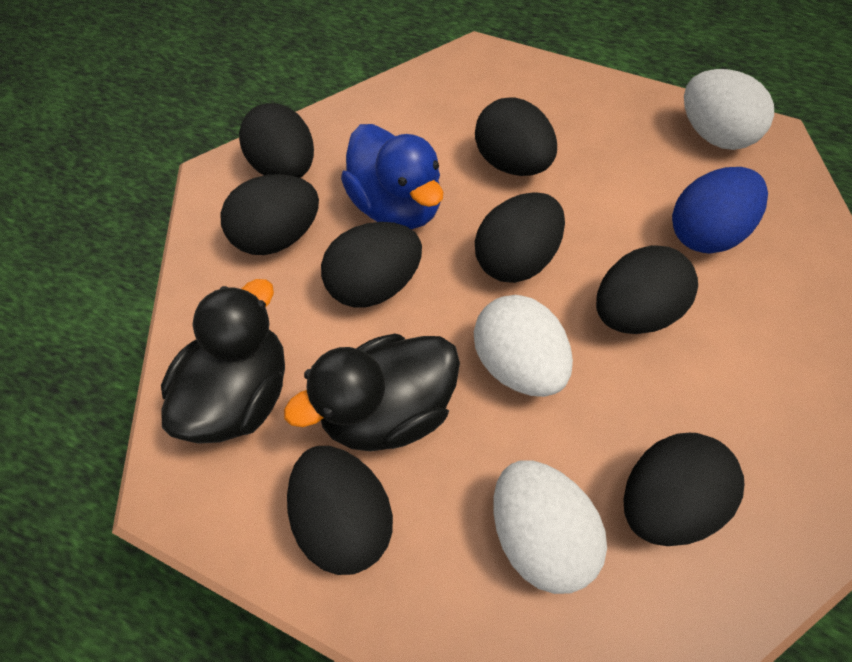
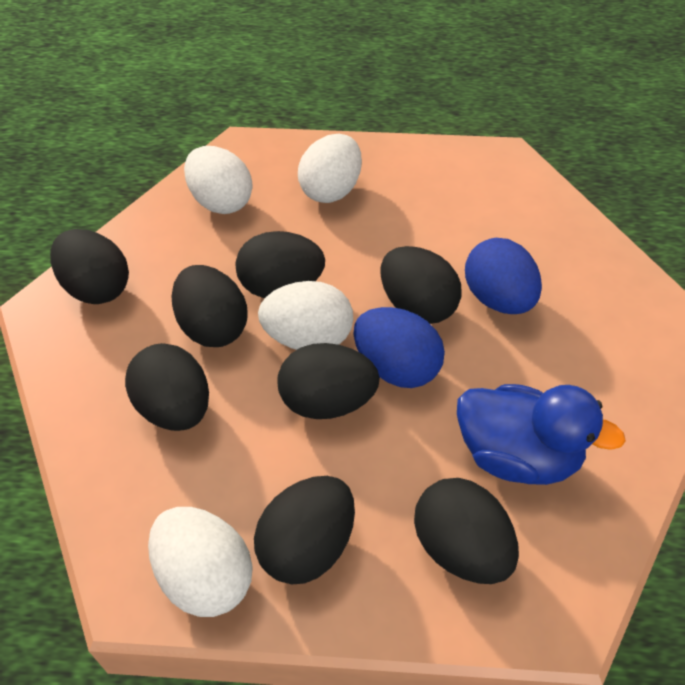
black duck: [161,279,285,444] [284,333,460,451] = 2 -> none = 0
blue egg: [672,167,768,254] = 1 -> [353,307,445,388] [465,238,542,314] = 2
white egg: [474,295,573,397] [493,460,607,594] [684,69,774,150] = 3 -> [148,507,253,617] [184,146,253,214] [258,281,353,350] [298,134,362,203] = 4

